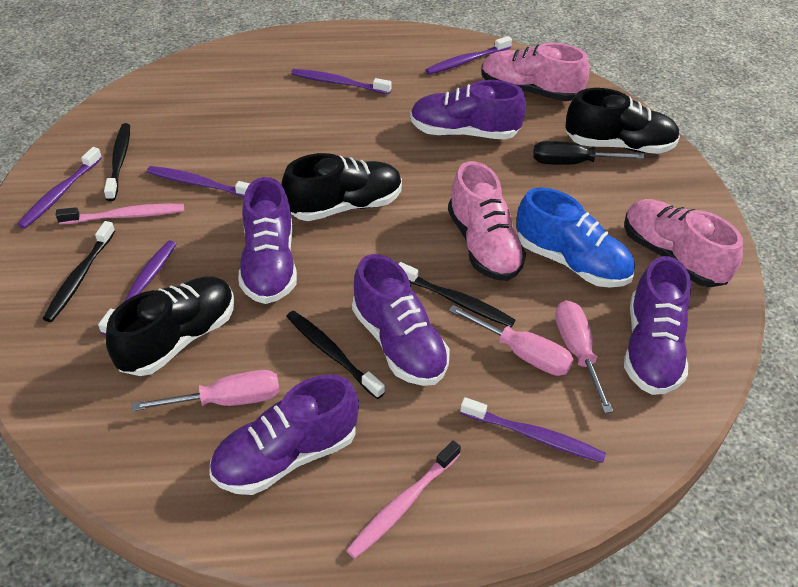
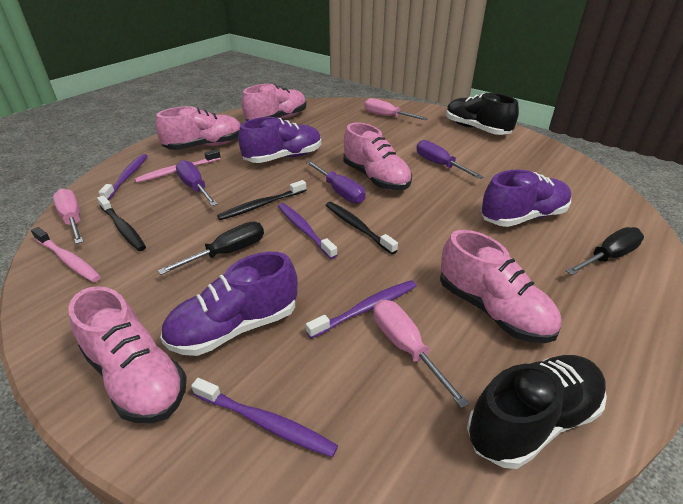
black screwdriver: [533,141,645,165] = 1 -> [158,222,264,275] [566,227,644,275] = 2
black shoe: [106,276,234,376] [281,153,402,221] [565,88,680,154] = 3 -> [446,93,519,135] [467,355,607,469] = 2
black toothbrush: [43,221,115,322] [104,123,130,201] [286,311,385,399] [399,262,515,327] = 4 -> [97,195,146,251] [217,180,307,220] [326,202,398,254] = 3
blue shoe: [516,187,635,288] = 1 -> none = 0
pink shoe: [448,161,526,281] [481,43,589,101] [624,199,743,287] = 3 -> [68,286,187,423] [155,106,240,150] [242,84,307,121] [343,123,412,190] [440,230,562,343] = 5
purple screwdriver: none = 0 -> [176,160,218,206] [306,161,366,204] [416,140,484,179] = 3
purple shoe: [210,374,359,495] [238,177,297,304] [352,254,450,386] [410,80,526,139] [624,256,691,395] = 5 -> [160,252,298,356] [238,117,321,163] [481,170,571,227] = 3
purple toothbrush: [17,147,102,229] [98,240,176,335] [147,166,250,198] [291,69,392,94] [426,36,512,75] [460,397,606,463] = 6 -> [98,154,147,200] [191,378,338,457] [278,203,337,259] [306,280,416,339] = 4

